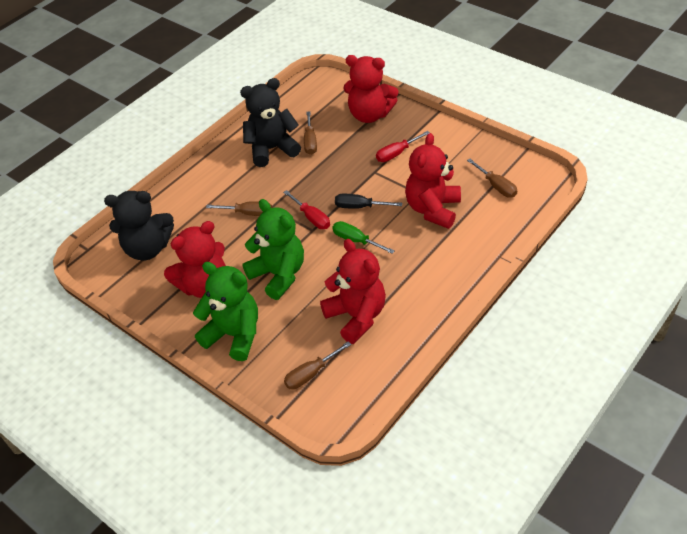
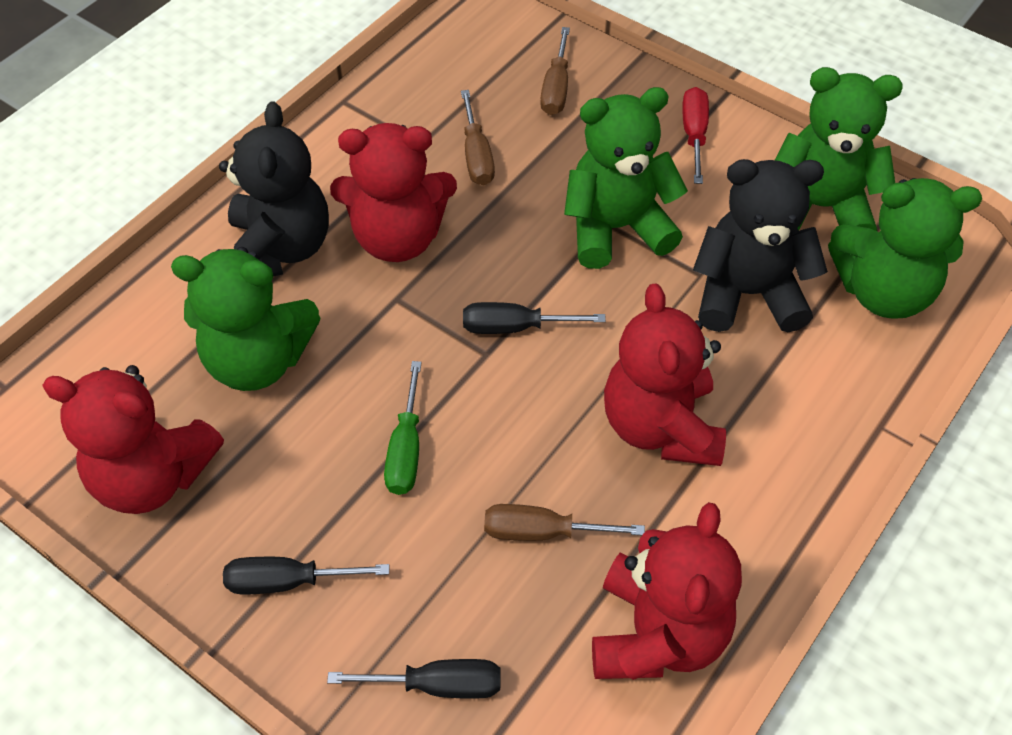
black screwdriver: [335,194,402,209] = 1 -> [223,557,389,594] [327,659,501,699] [463,302,606,334] = 3
brown screwdriver: [206,201,272,216] [284,341,352,390] [304,111,317,155] [467,159,517,198] = 4 -> [461,90,495,185] [484,504,645,541] [540,27,570,115] = 3
green teddy bear: [193,262,258,361] [242,199,304,300] = 2 -> [171,247,320,391] [564,87,688,269] [775,67,903,231] [828,178,982,319] = 4
red screwdriver: [283,190,330,229] [376,131,430,162] = 2 -> [682,87,709,184] = 1

